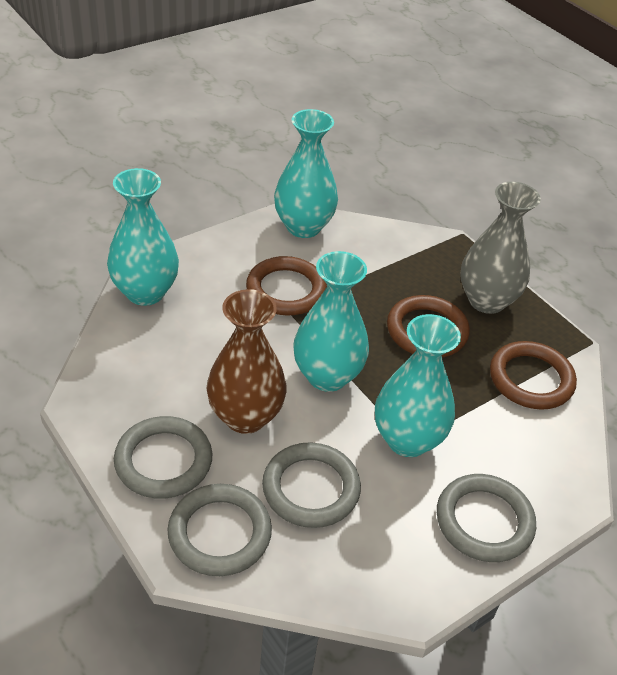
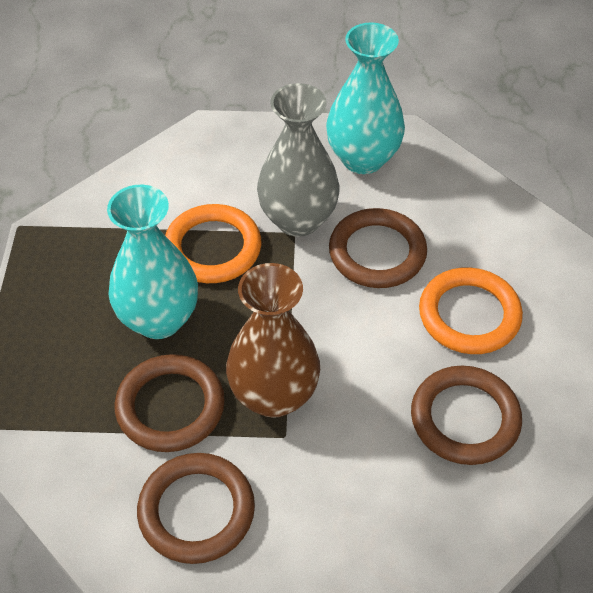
brown ring: [246,256,327,315] [387,295,470,357] [490,341,577,410] = 3 -> [114,354,225,452] [137,453,255,564] [329,208,427,288] [411,366,522,465] = 4
grey ring: [114,416,213,499] [168,484,272,576] [262,442,361,528] [437,474,536,562] = 4 -> none = 0
orange ring: none = 0 -> [165,204,261,283] [419,267,523,354] = 2
turquoise vase: [107,168,179,306] [274,109,338,238] [293,251,369,392] [375,314,461,457] = 4 -> [107,185,198,339] [326,22,405,174] = 2

